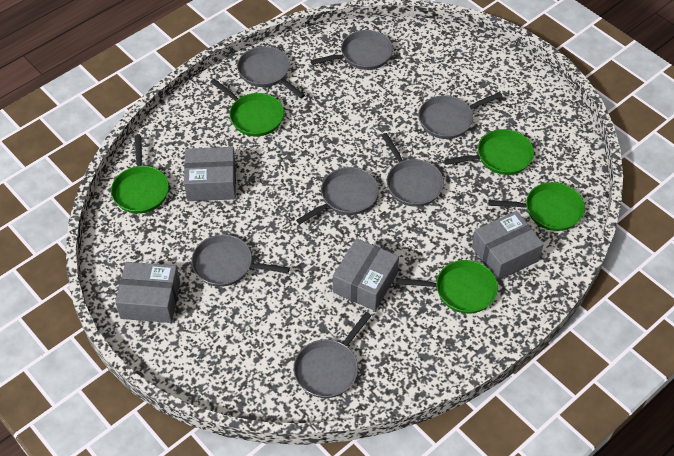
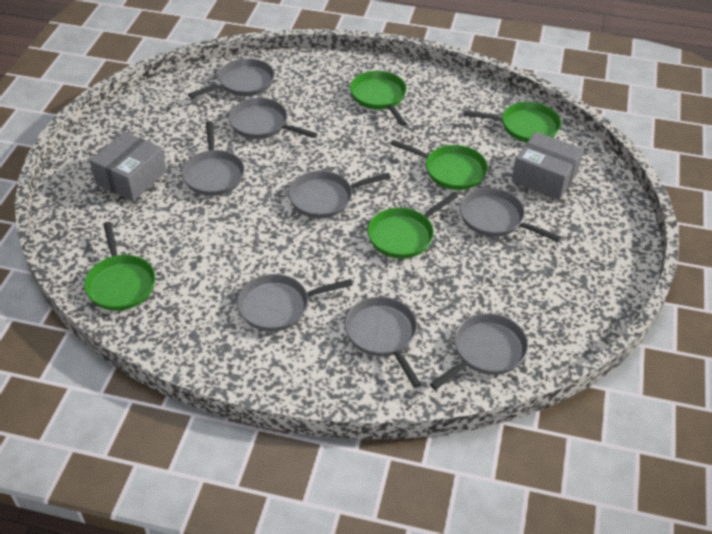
grey box: [115,262,180,323] [184,147,236,201] [333,238,399,311] [472,211,544,281] = 4 -> [90,131,167,201] [512,131,584,200] = 2
grey pan: [191,235,290,287] [237,46,305,98] [293,312,371,398] [296,167,379,224] [310,30,393,70] [381,133,444,207] [418,92,503,139] = 7 -> [182,121,245,196] [188,58,275,98] [228,98,317,139] [237,274,353,332] [288,171,391,218] [345,297,421,388] [430,313,528,390] [460,188,561,242] = 8

